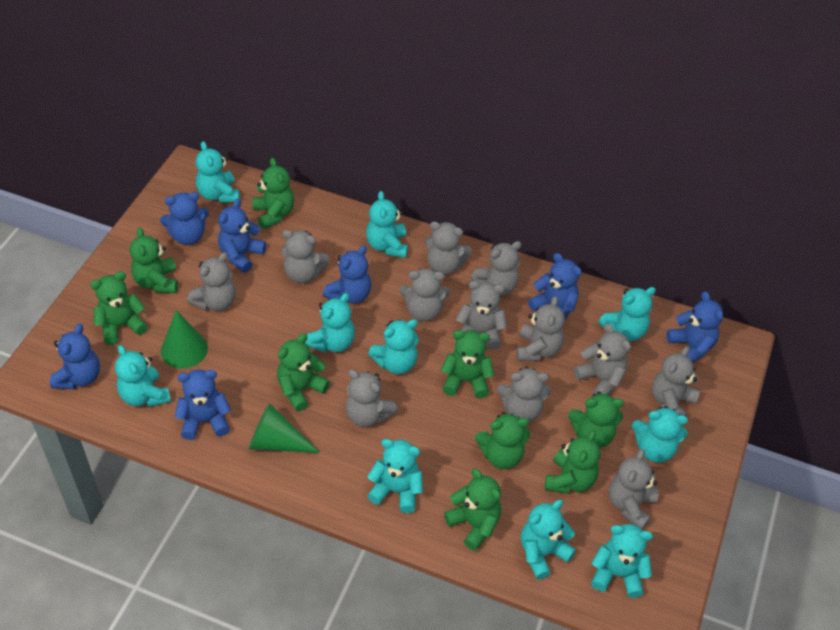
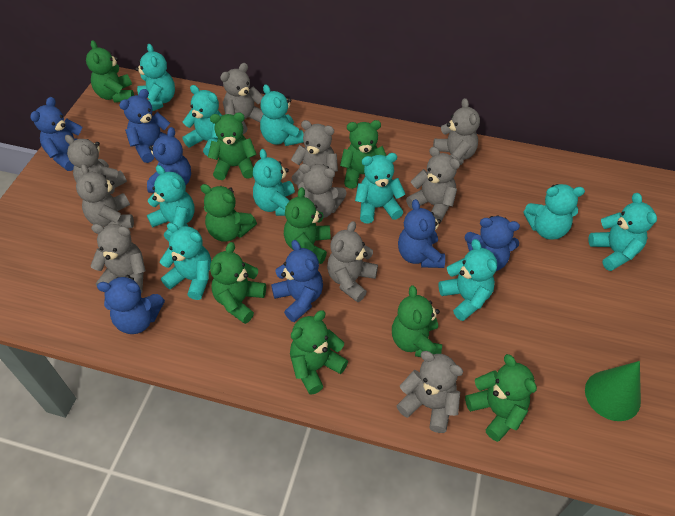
green cone: [161,310,208,368] [249,403,320,453] = 2 -> [585,361,641,421] = 1
grey teddy bear: [187,252,236,311] [281,230,329,283] [345,369,398,427] [400,268,450,321] [424,221,472,275] [456,281,507,350] [471,241,521,296] [497,366,551,422] [516,296,565,361] [574,323,631,395] [609,449,659,530] [652,346,700,417] = 12 -> [65,135,127,188] [76,164,134,228] [90,224,146,293] [220,63,263,134] [291,120,338,188] [297,164,347,218] [327,221,378,302] [397,351,463,433] [406,147,460,221] [433,98,480,165] = 10

